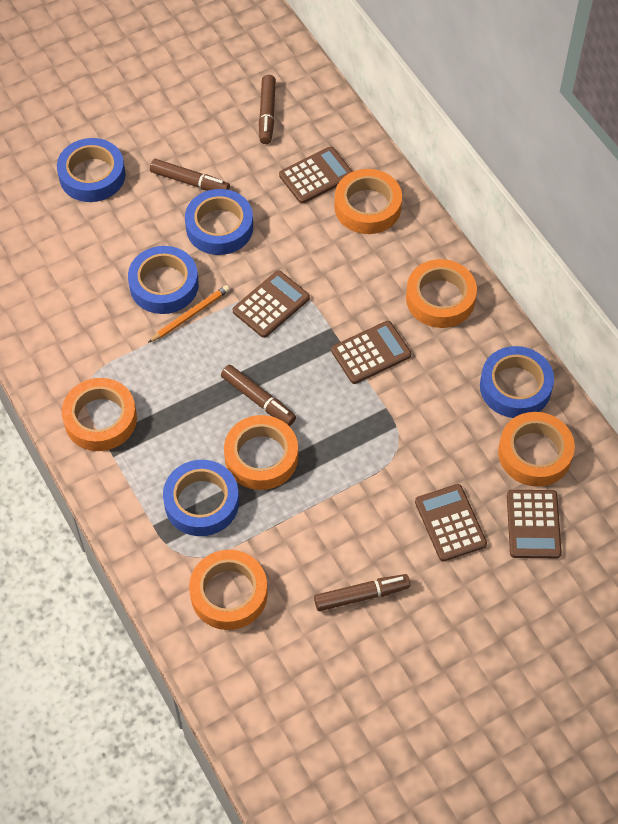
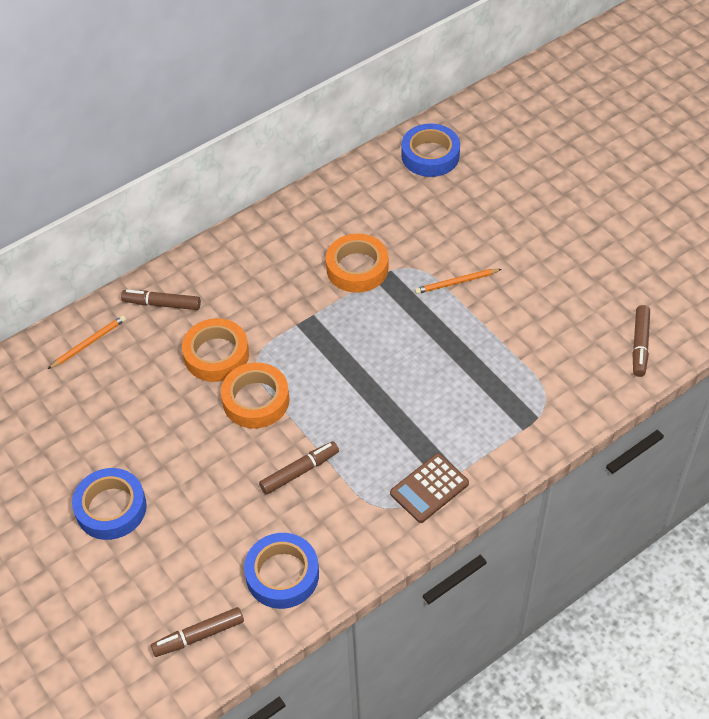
blue tape: [57,138,125,202] [128,246,199,314] [163,460,239,536] [185,189,253,255] [480,346,554,418] = 5 -> [72,468,147,540] [244,533,319,609] [401,123,460,177] = 3
brown calculator: [233,270,310,338] [279,146,353,204] [331,321,411,384] [415,484,487,562] [507,490,562,558] = 5 -> [390,453,469,523] = 1
orange pencil: [148,285,230,343] = 1 -> [48,315,126,369] [415,269,502,294] = 2
orange tape: [62,378,137,451] [189,550,268,630] [224,415,298,490] [334,169,402,234] [406,259,477,328] [498,412,575,487] = 6 -> [182,318,249,382] [221,362,289,429] [326,234,388,293] = 3

